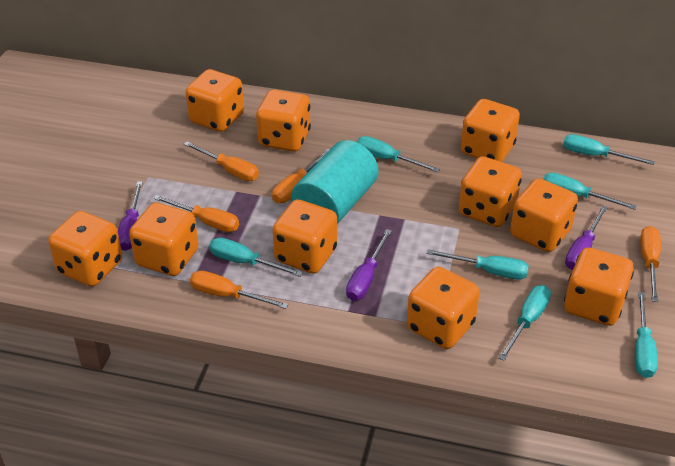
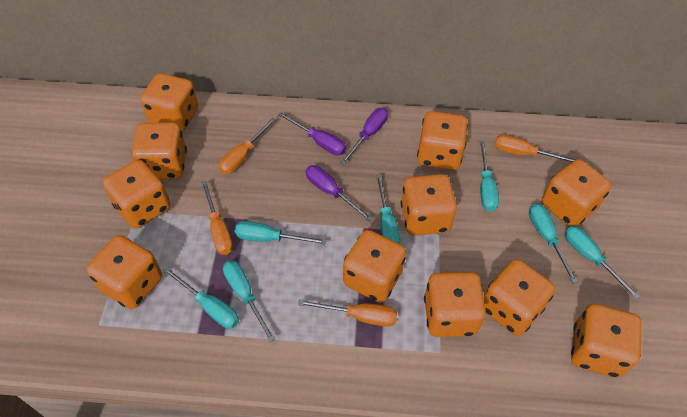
orange dice: [48,211,122,286] [129,203,199,276] [186,69,244,132] [256,89,311,152] [273,200,337,274] [407,267,480,349] [459,156,522,227] [461,99,520,162] [510,178,578,252] [564,247,634,326] = 10 -> [86,235,162,309] [103,159,170,229] [131,122,187,179] [140,73,198,132] [343,230,406,303] [401,174,457,236] [417,111,468,170] [424,272,486,337] [484,259,555,336] [542,159,611,226] [571,304,642,378] = 11
orange screwdriver: [153,195,239,232] [184,141,259,181] [190,271,288,309] [272,149,330,203] [640,226,661,302] = 5 -> [201,181,233,255] [218,117,276,174] [298,299,397,327] [495,135,577,162] = 4
turquoise cylinder: [291,140,378,224] = 1 -> none = 0

